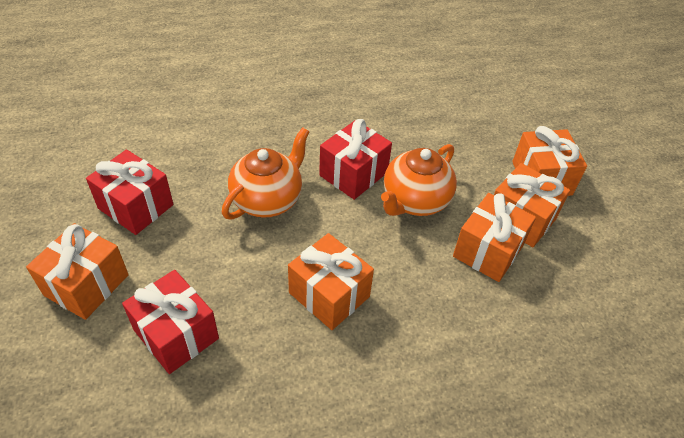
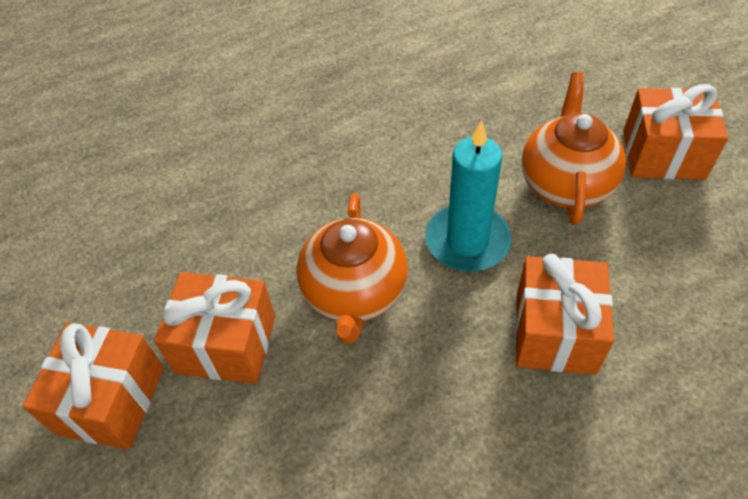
orange gift: [26,223,129,320] [288,233,374,330] [453,193,536,282] [494,163,570,247] [512,126,587,196] = 5 -> [22,322,164,450] [154,272,275,384] [515,254,614,375] [623,84,728,180] = 4
red gift: [86,150,173,235] [122,270,219,374] [319,119,392,200] = 3 -> none = 0
turquoise candle: none = 0 -> [425,120,512,272] = 1

